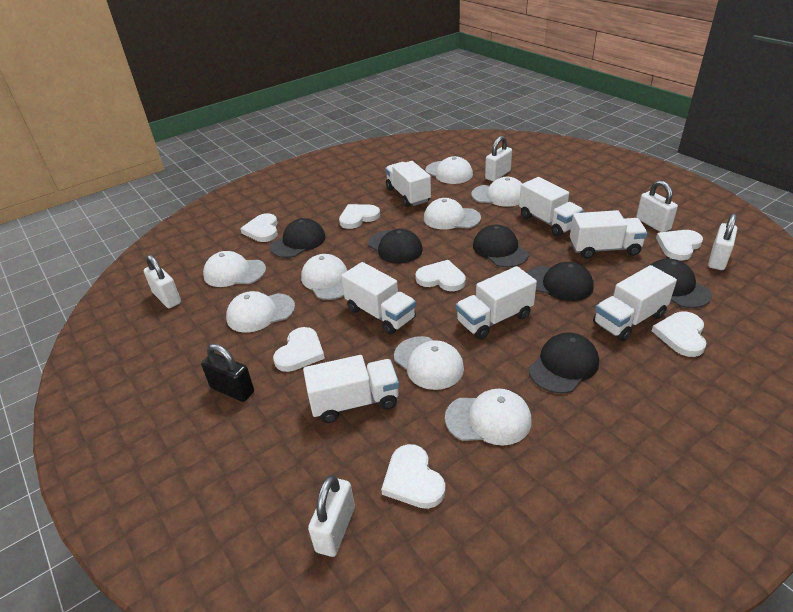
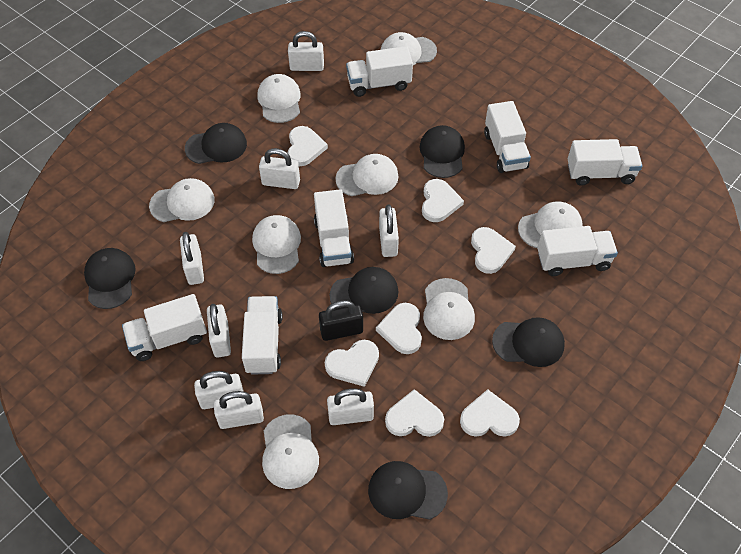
white padlock: [144,255,181,308] [308,475,355,557] [485,136,512,181] [636,180,678,232] [708,213,737,270] = 5 -> [180,232,204,285] [194,371,244,409] [207,304,231,357] [214,391,264,429] [259,148,300,189] [288,31,324,71] [327,388,374,425] [379,205,399,257] = 8

